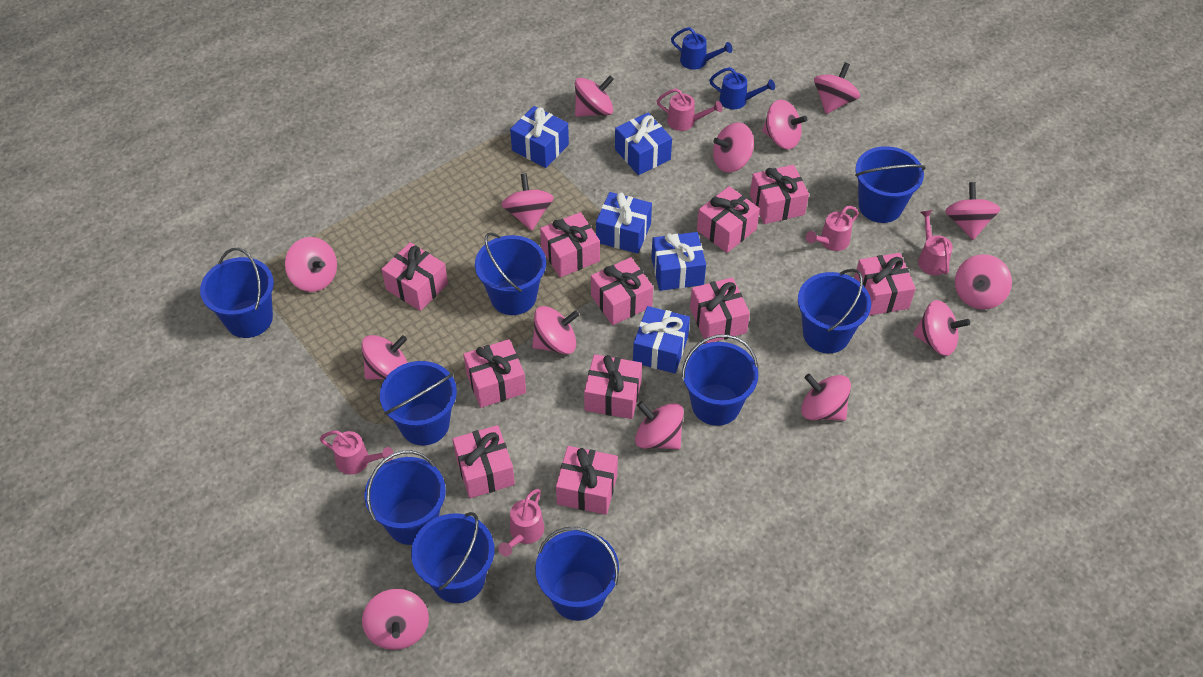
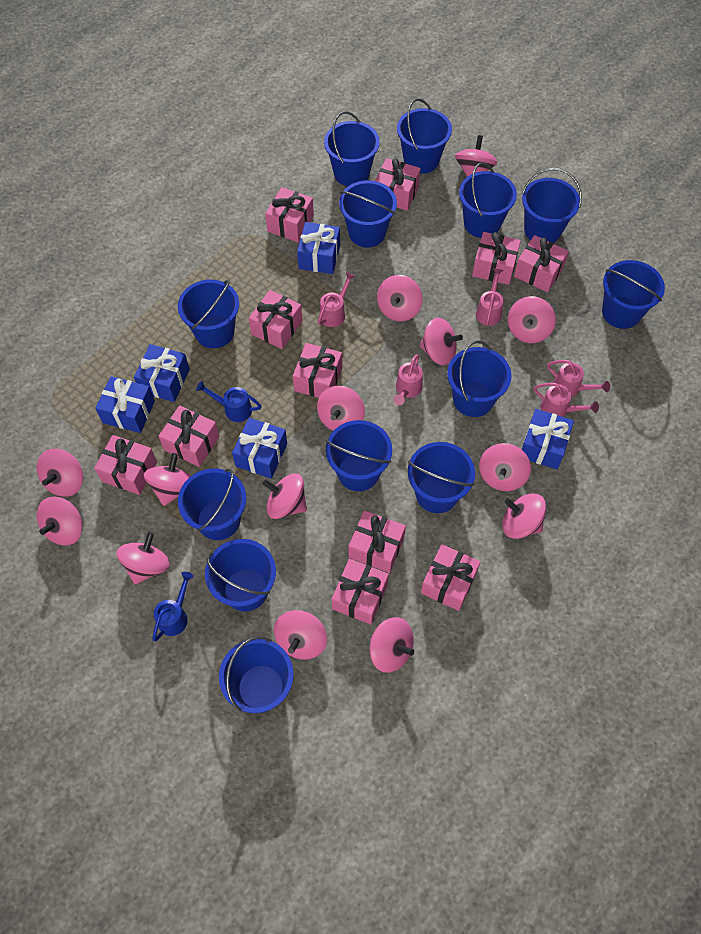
blue bucket: [200,248,274,338] [364,450,446,545] [380,361,457,445] [411,512,494,603] [475,232,546,315] [535,527,619,621] [682,334,758,426] [798,269,871,353] [855,146,926,223] = 9 -> [178,280,239,348] [178,468,246,540] [205,539,276,612] [219,636,294,713] [324,111,380,186] [326,420,392,491] [339,180,397,247] [397,98,452,174] [408,442,475,513] [447,341,511,417] [459,162,517,238] [522,168,582,243] [602,260,665,329] = 13

